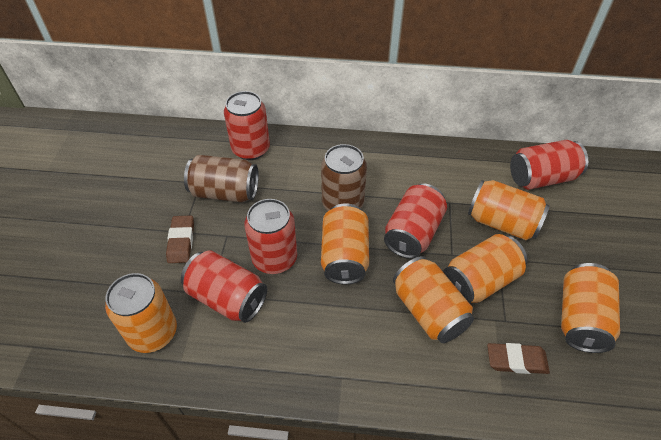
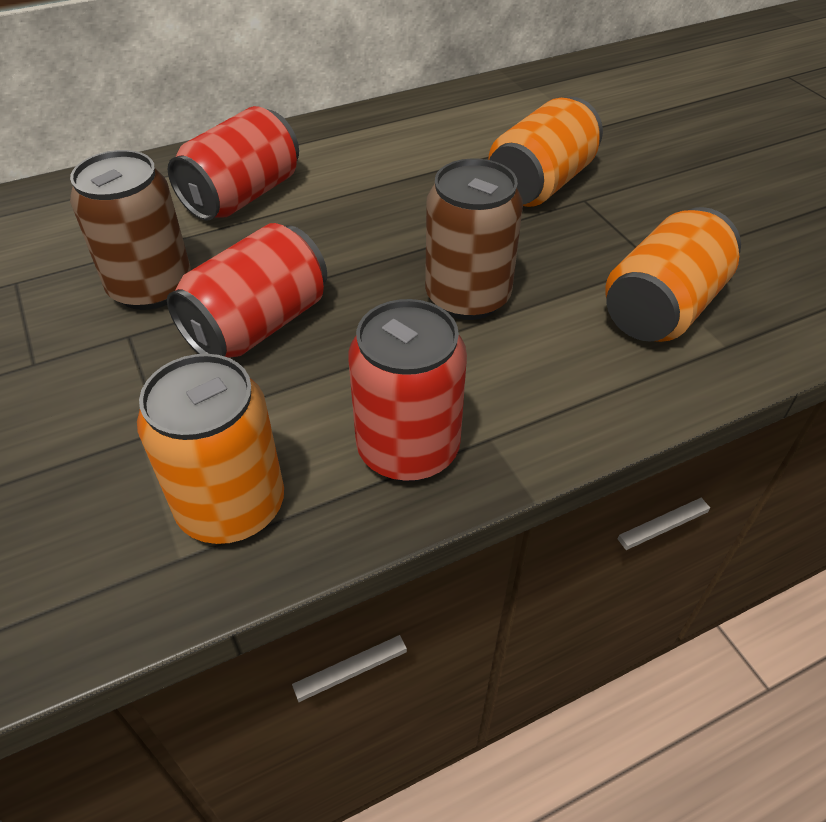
brown eraser: [166,215,194,263] [487,343,550,374] = 2 -> none = 0
orange can: [105,273,177,353] [321,203,369,284] [393,256,474,343] [443,234,528,303] [468,180,550,240] [561,263,620,353] = 6 -> [137,354,284,544] [488,97,603,207] [605,207,741,342] = 3
red can: [181,250,267,323] [224,91,270,160] [244,199,297,274] [384,184,447,259] [510,140,588,190] = 5 -> [167,223,327,358] [168,106,299,221] [348,299,467,482] = 3

